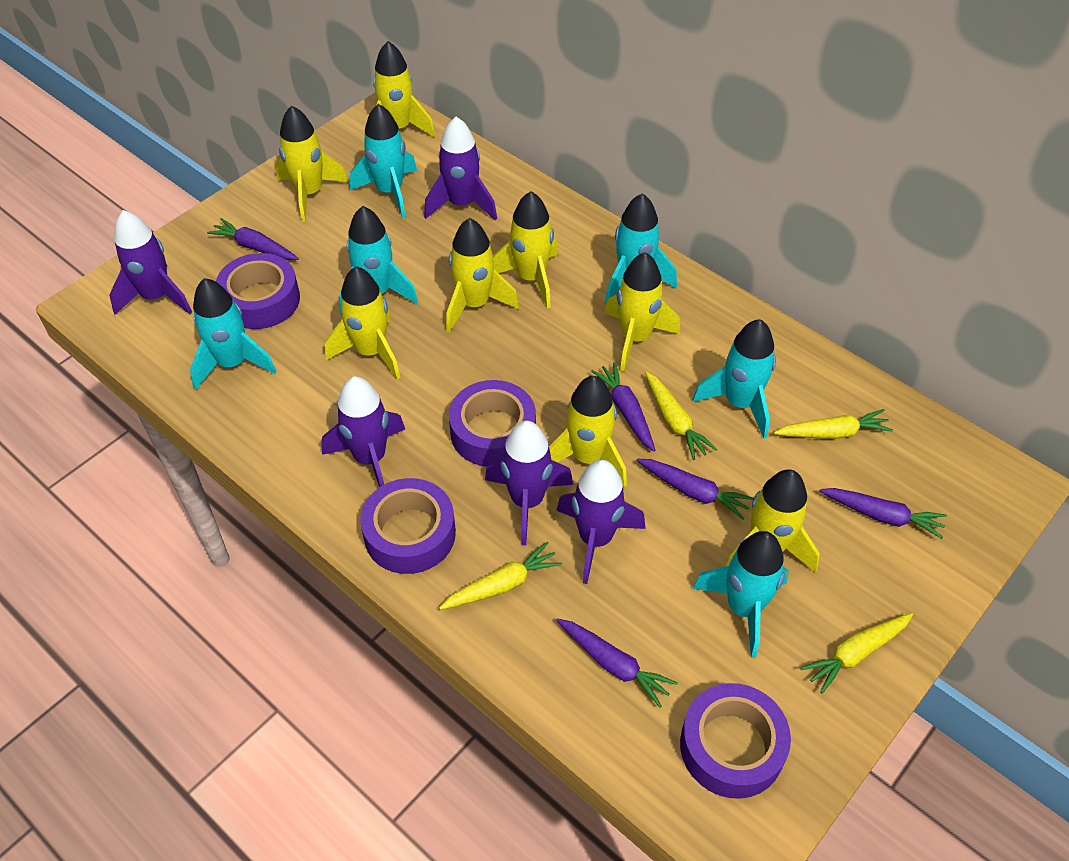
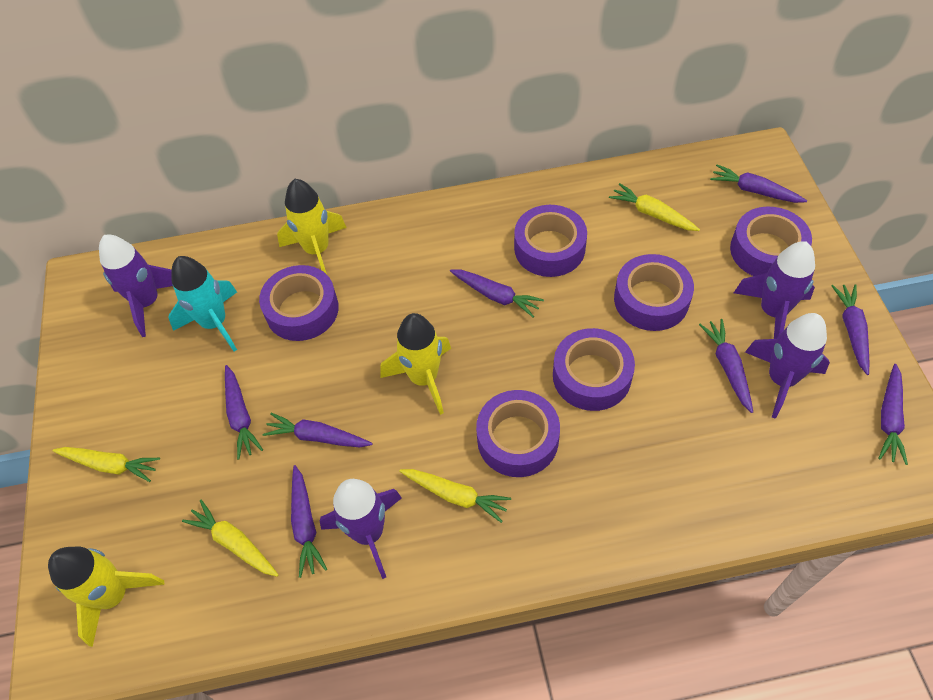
purple carrot: [207,218,299,260] [556,619,678,708] [591,362,655,452] [636,459,754,520] [820,488,947,539] = 5 -> [225,365,263,460] [262,413,372,448] [291,465,327,578] [450,269,544,318] [699,319,753,413] [710,164,807,203] [832,284,869,375] [878,364,908,465] = 8
purple rocket: [109,210,192,315] [322,376,405,487] [424,117,497,220] [485,421,573,545] [556,460,646,584] = 5 -> [99,235,173,337] [320,479,402,579] [734,241,815,339] [745,313,830,419] = 4
purple tape: [216,253,300,329] [360,478,456,574] [449,380,536,467] [680,683,791,799] = 4 -> [259,265,339,341] [476,390,560,477] [514,205,587,277] [553,328,635,411] [614,254,694,331] [730,207,812,276] = 6
turquoise rocket: [190,278,277,390] [339,206,418,315] [350,104,417,218] [605,193,677,304] [692,319,776,439] [693,531,789,658] = 6 -> [169,256,237,352] = 1
yellow rocket: [276,105,348,222] [325,266,401,379] [373,41,435,137] [446,218,519,332] [493,191,558,308] [549,376,627,487] [604,252,680,371] [725,469,820,573] = 8 -> [48,547,164,647] [277,179,347,274] [380,313,451,415] = 3

